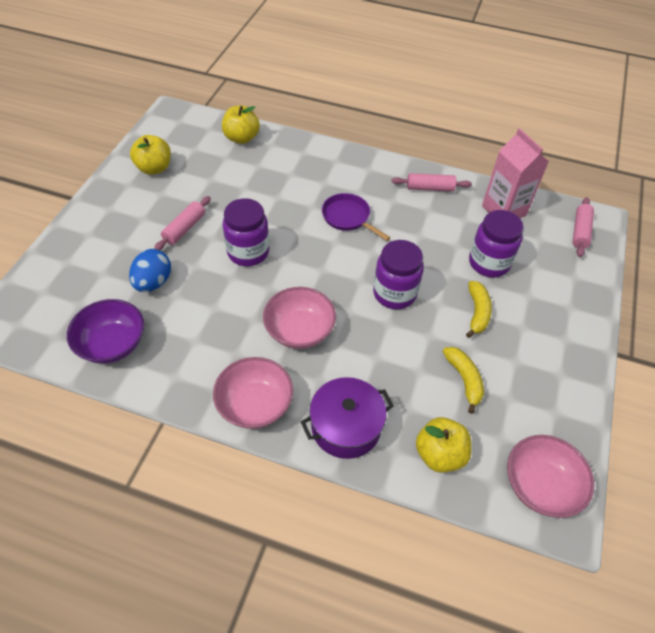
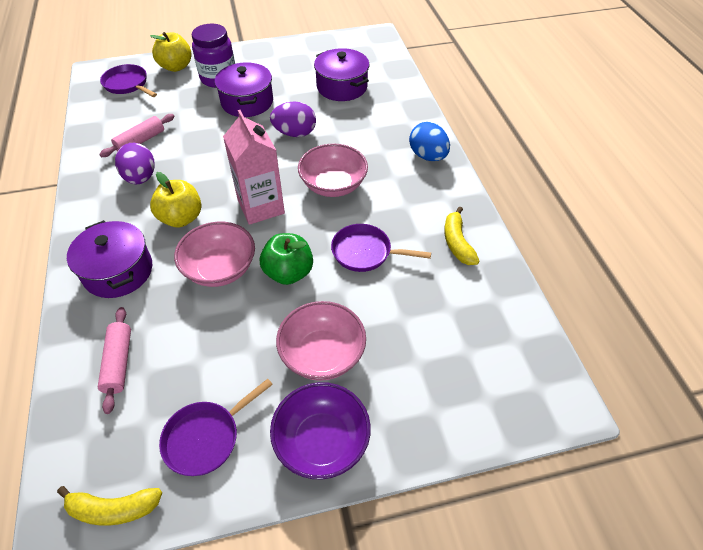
green apple: none = 0 -> [260,233,313,285] = 1
pink rolling pin: [154,196,211,250] [392,173,472,192] [573,197,594,257] = 3 -> [98,307,131,414] [99,114,175,157] = 2
purple egg: none = 0 -> [115,143,155,184] [270,101,316,137] = 2
purple jar: [223,198,269,266] [373,240,424,309] [469,210,524,277] = 3 -> [192,24,235,88] = 1
purple pan: [322,193,390,241] = 1 -> [100,64,157,97] [159,379,273,476] [331,224,431,272] = 3
purple pot: [301,377,394,459] = 1 -> [67,220,152,298] [215,62,273,117] [314,48,369,101] = 3
yellow apple: [130,135,171,175] [222,105,260,144] [416,417,472,473] = 3 -> [150,32,192,72] [150,172,201,228] = 2

